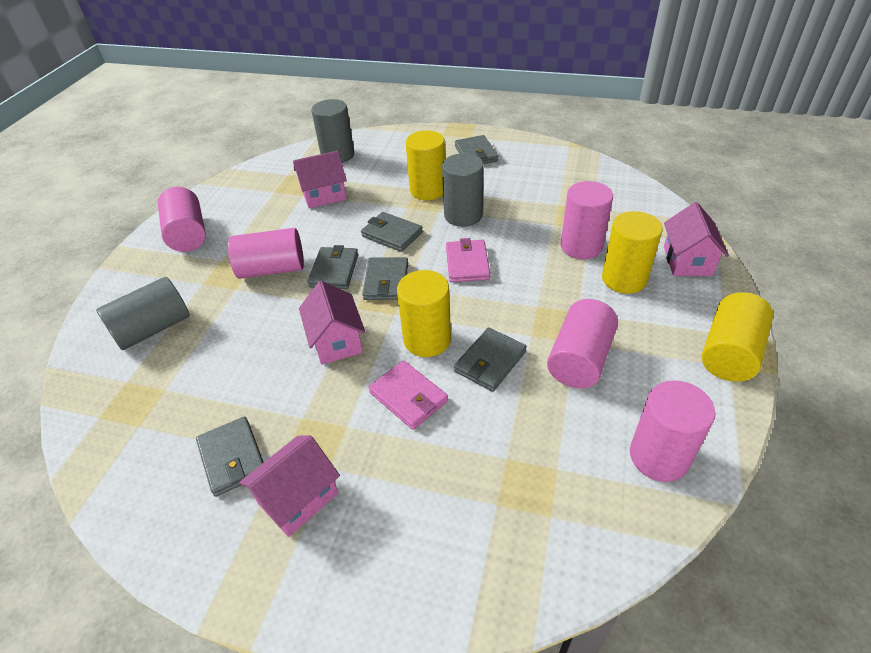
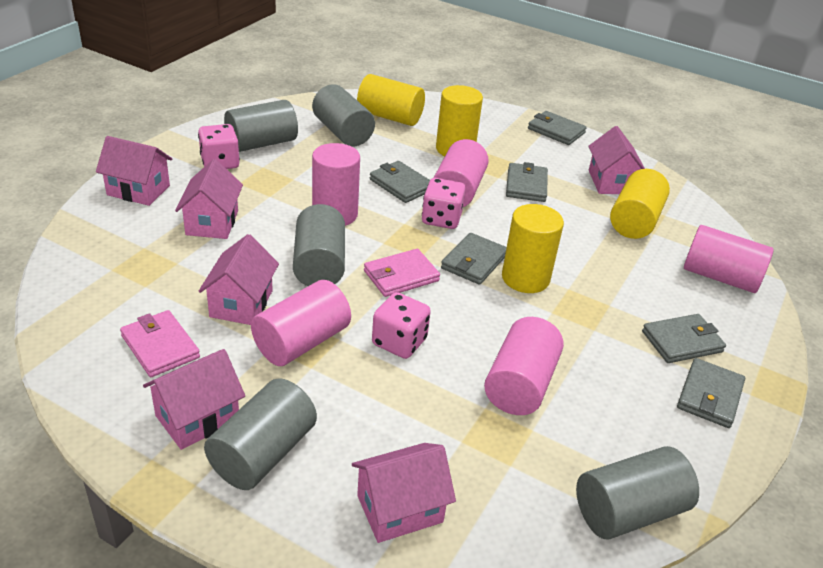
grey cylinder: [96,277,190,350] [311,99,354,163] [442,153,483,227] = 3 -> [204,378,317,490] [224,100,298,152] [293,204,345,286] [312,84,375,146] [576,446,699,540] = 5
pink dice: none = 0 -> [198,124,240,169] [372,292,431,359] [422,178,465,229] = 3
pink house: [239,435,340,537] [293,151,347,209] [299,281,365,365] [664,202,729,276] = 4 -> [96,136,172,206] [143,349,245,450] [175,159,243,239] [198,234,279,325] [352,443,456,543] [588,126,645,194] = 6

